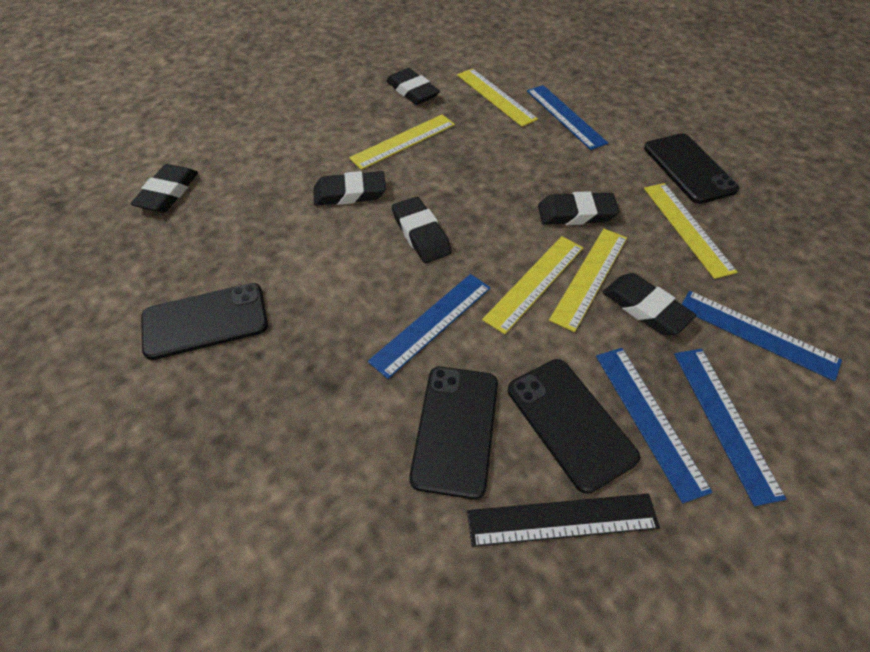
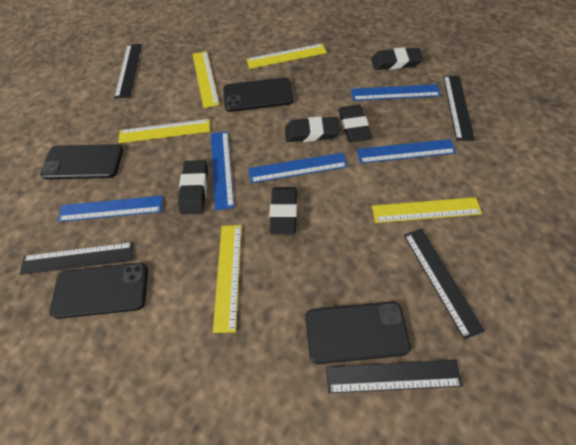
black eraser: [130,164,198,212] [313,171,386,206] [386,68,440,105] [392,196,452,263] [538,191,620,225] [603,273,696,335] = 6 -> [178,160,208,214] [269,187,297,234] [285,117,340,142] [338,105,372,142] [371,47,423,70] = 5
black ruler: [467,494,660,547] = 1 -> [20,242,133,275] [114,44,142,99] [326,360,463,393] [404,229,485,340] [443,76,475,141] = 5

